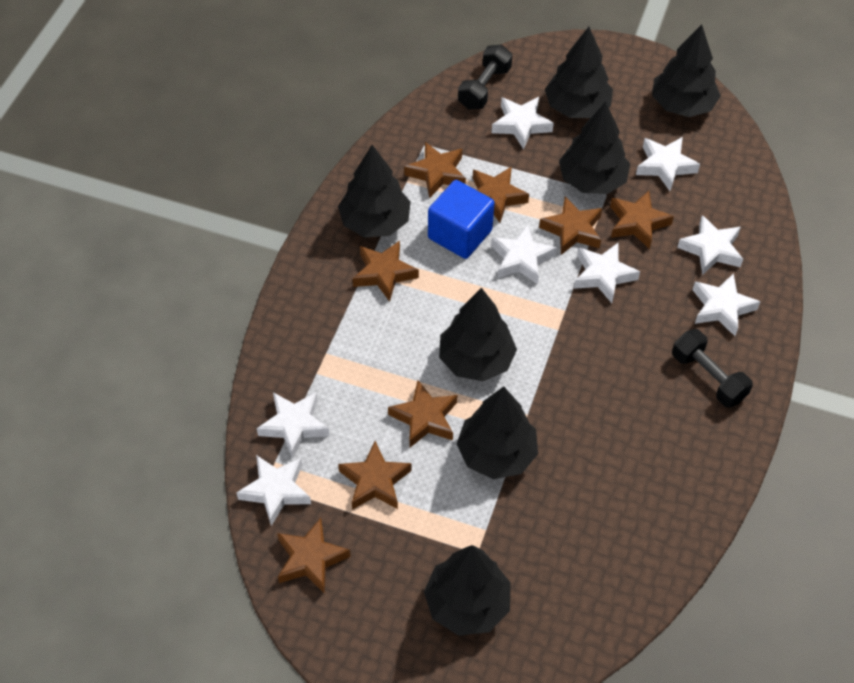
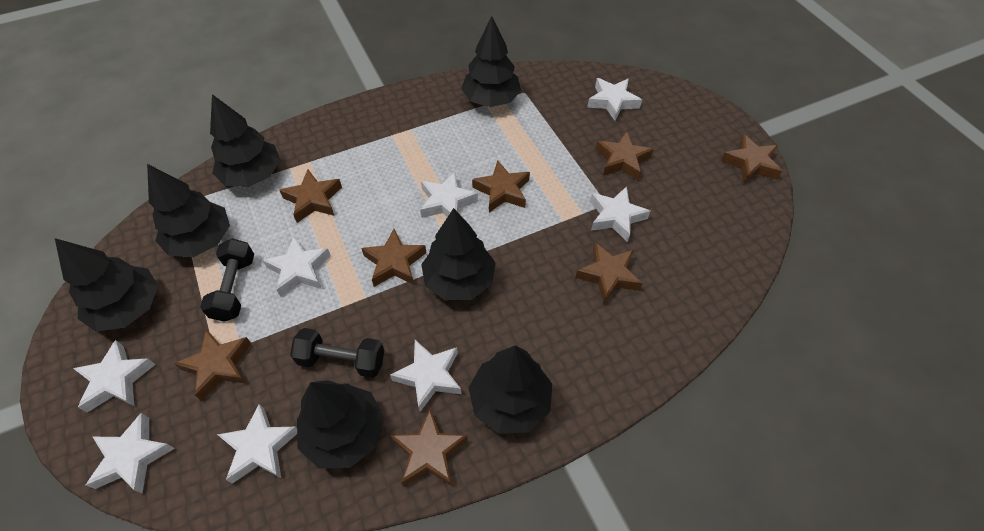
blue cube: [428,180,494,259] = 1 -> none = 0

